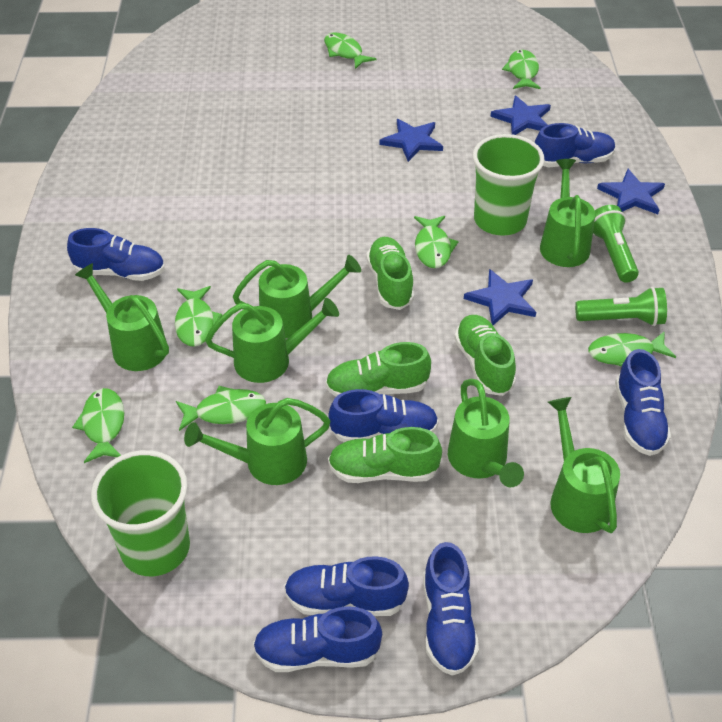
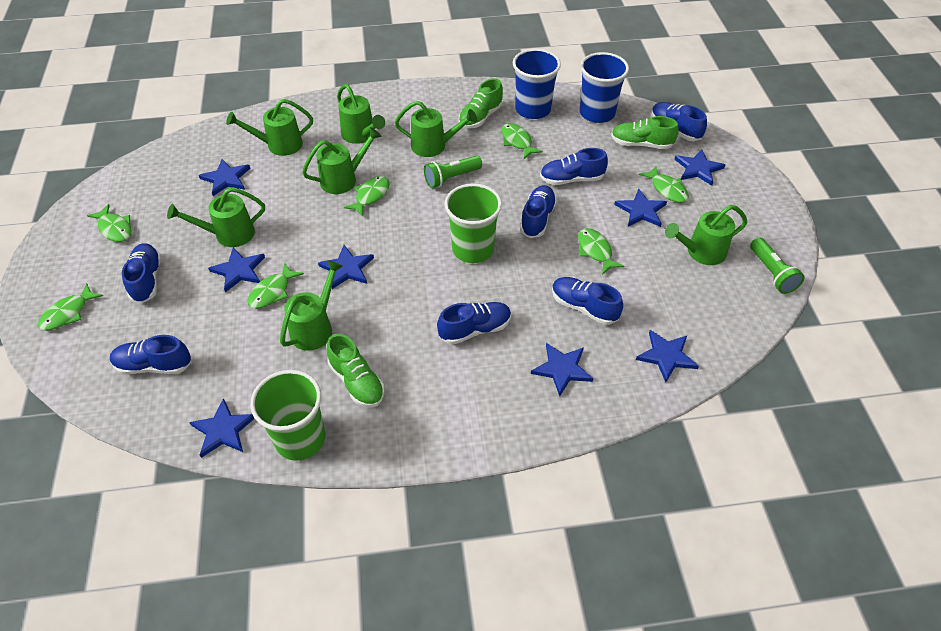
blue cup: none = 0 -> [513,49,561,119] [580,52,629,123] = 2
blue star: [380,119,443,162] [464,269,536,325] [490,95,551,135] [597,169,665,214] = 4 -> [189,398,255,458] [199,159,250,196] [208,247,265,293] [318,245,374,289] [531,343,593,396] [614,189,667,227] [636,330,699,382] [674,149,725,186] = 8
green shoe: [325,342,431,397] [328,427,442,483] [366,237,414,310] [454,315,516,396] = 4 -> [327,334,385,408] [459,78,503,128] [611,116,679,149] = 3

